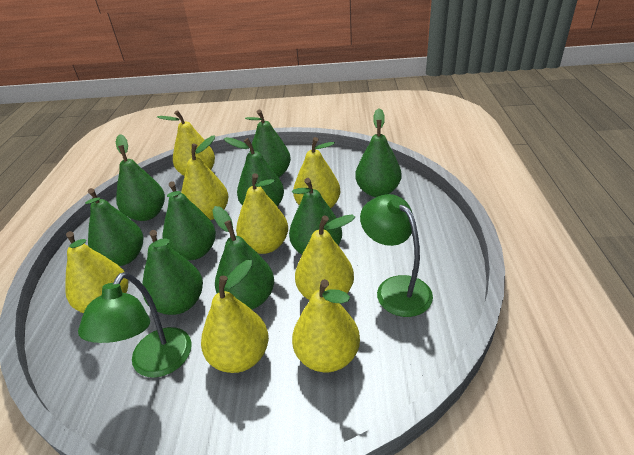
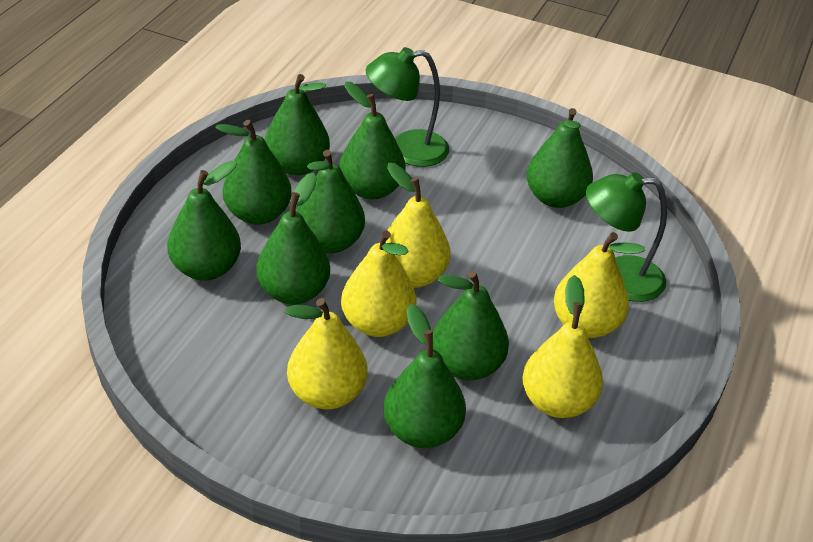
yellow pear: [65,231,128,313] [157,110,215,176] [181,135,228,220] [201,260,269,373] [236,173,288,254] [292,279,360,372] [293,137,340,208] [295,215,355,300] = 8 -> [285,298,368,409] [341,231,417,337] [386,163,451,288] [522,275,603,418] [554,232,645,338] = 5

